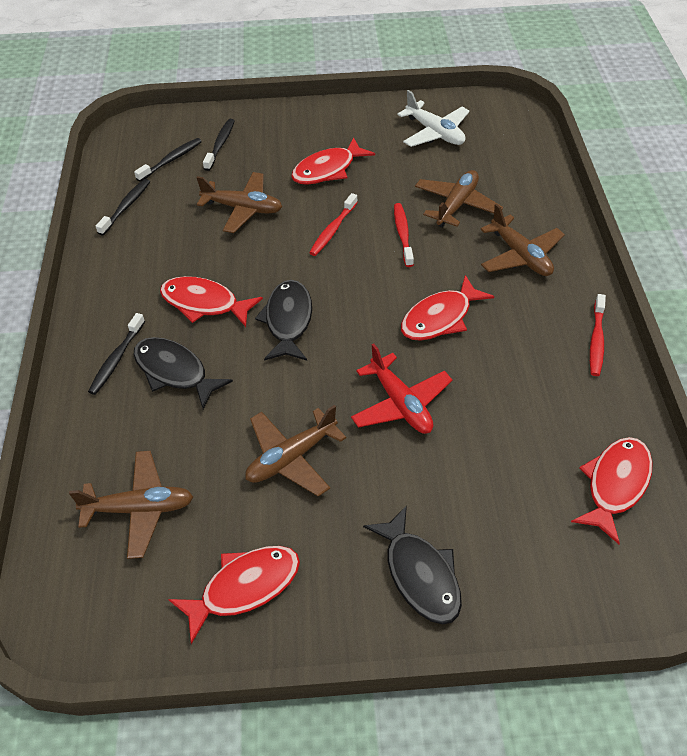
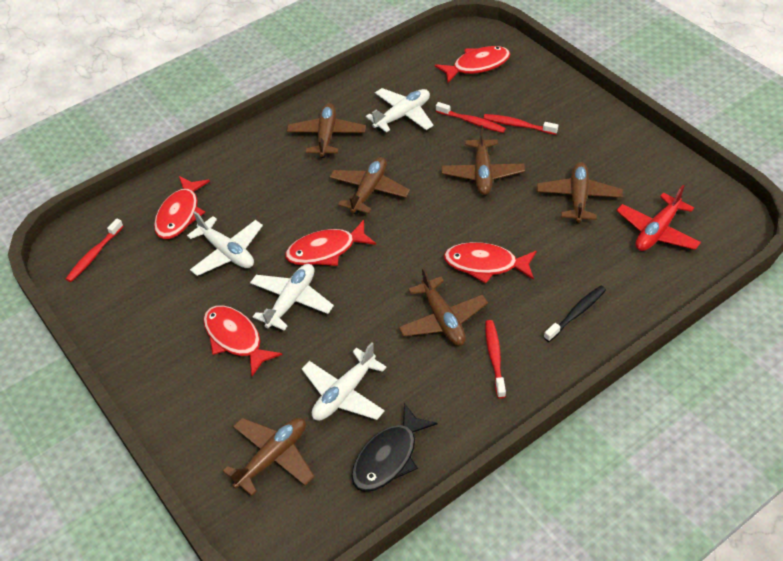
black fish: [134,337,233,409] [255,280,312,361] [363,505,462,625] = 3 -> [351,403,437,492] = 1
black toothbrush: [88,313,145,395] [96,179,150,236] [134,138,202,182] [203,119,235,171] = 4 -> [544,286,606,342] = 1
brown plane: [69,451,193,559] [197,172,282,233] [245,405,346,497] [415,170,503,228] [480,204,565,276] = 5 -> [223,418,314,496] [287,103,366,158] [329,157,410,215] [399,268,488,346] [442,125,525,195] [536,162,623,223] = 6
red toothbrush: [309,193,358,256] [394,203,414,267] [590,294,606,376] = 3 -> [66,218,123,282] [436,102,506,133] [483,114,558,135] [485,320,506,399] = 4
white plane: [397,90,470,147] = 1 -> [187,212,263,276] [250,264,334,331] [302,342,387,421] [366,88,434,132] = 4

